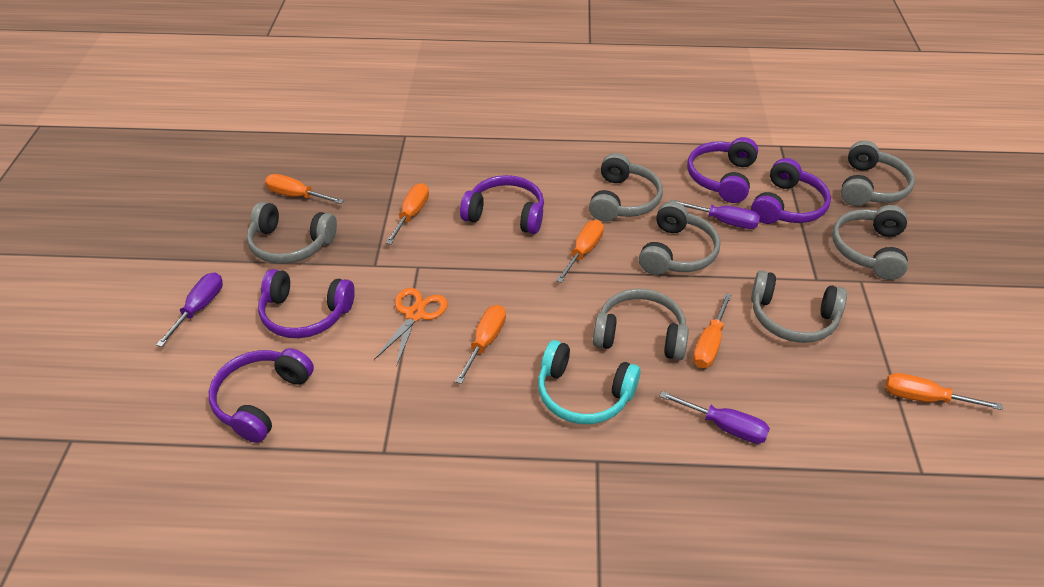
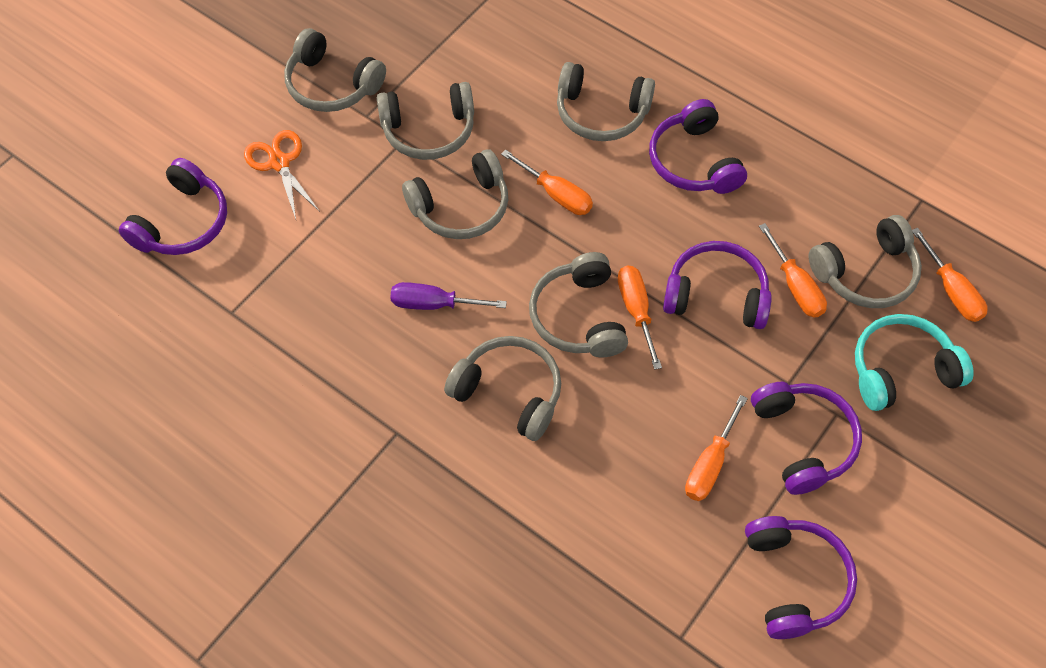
orange screwdriver: [265,174,344,204] [386,183,429,245] [455,305,506,384] [556,220,604,283] [693,293,732,368] [885,373,1003,410] = 6 -> [501,150,593,215] [618,266,662,370] [685,395,748,501] [759,223,827,318] [912,228,988,322] = 5
purple screwdriver: [156,272,223,347] [660,391,770,444] [671,200,760,229] = 3 -> [390,282,507,310] = 1

